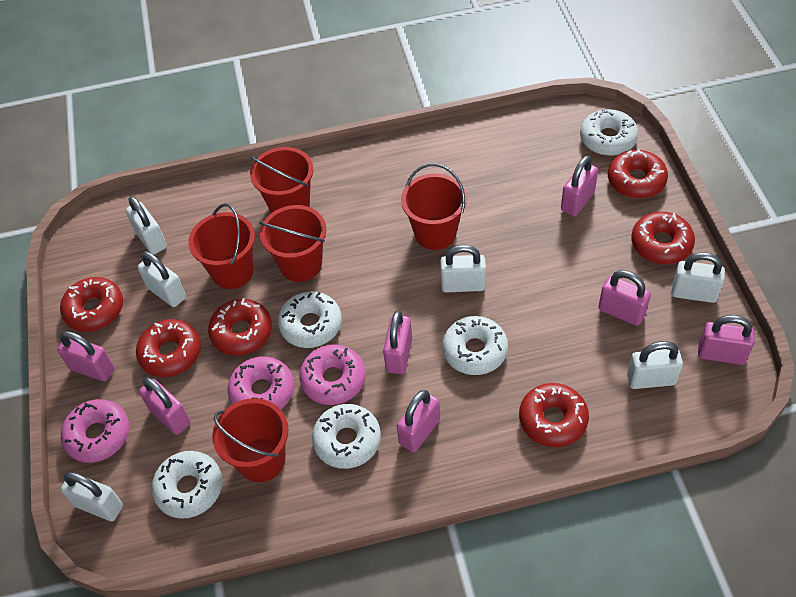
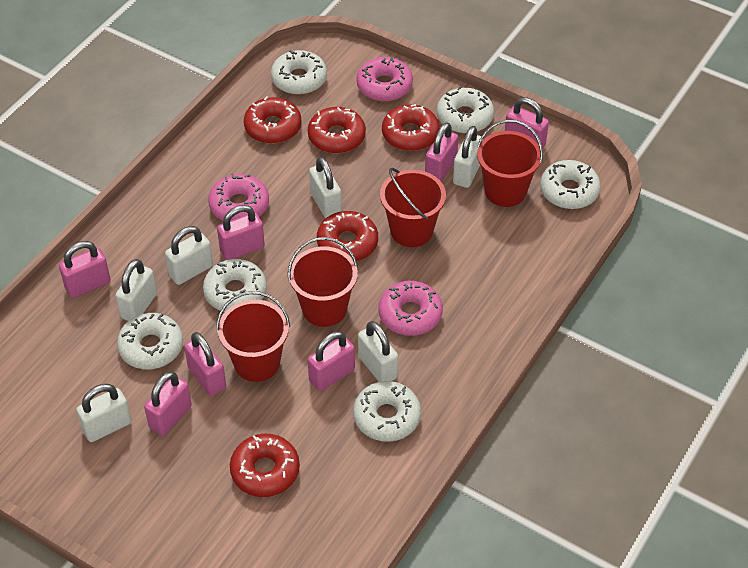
red bucket: [188,203,255,289] [212,398,289,482] [250,147,313,213] [259,205,326,282] [401,163,467,250] = 5 -> [216,291,290,382] [288,237,358,327] [380,168,446,247] [477,120,543,207] = 4
red donut: [60,277,123,332] [136,319,201,377] [208,298,272,356] [519,383,589,447] [608,149,668,199] [631,211,695,264] = 6 -> [230,434,300,497] [244,96,301,144] [308,107,366,153] [317,211,378,261] [382,104,440,151] = 5
white donut: [151,451,222,519] [278,291,342,348] [312,404,381,469] [442,316,508,375] [580,109,638,156] = 5 -> [117,313,183,369] [203,259,267,312] [271,50,327,95] [353,381,421,442] [437,86,494,133] [540,160,601,209] = 6

